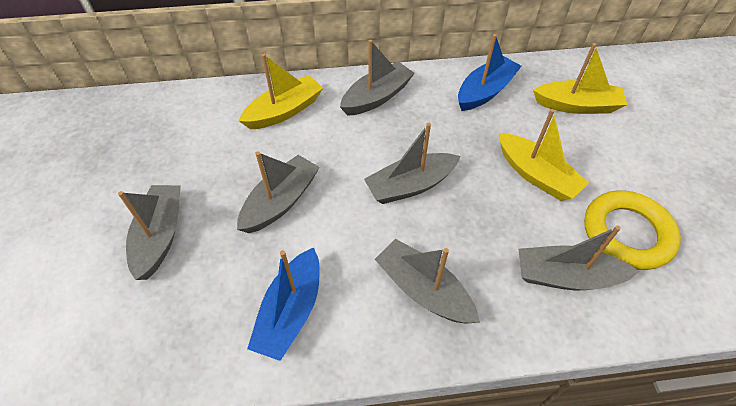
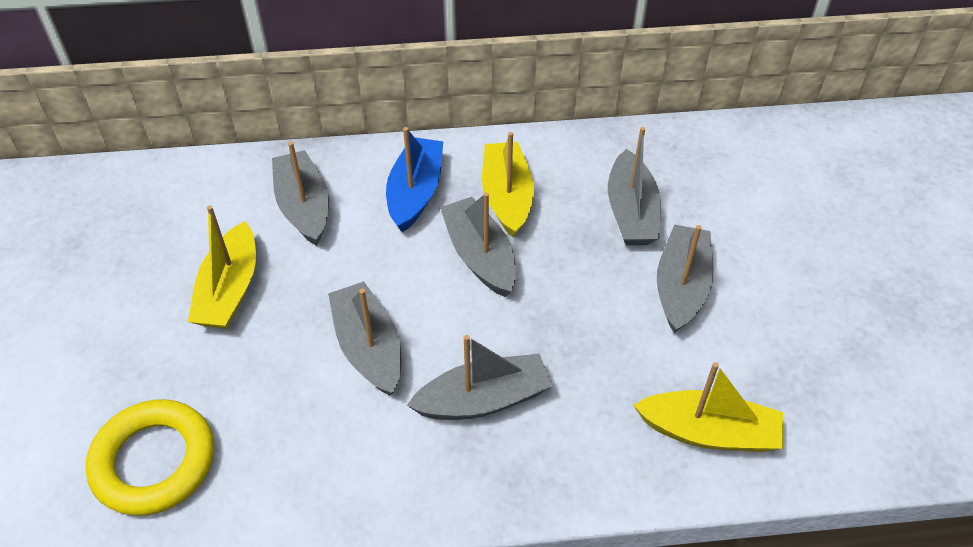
blue boat: [247,247,320,361] [458,34,522,111] = 2 -> [386,127,443,232] = 1

